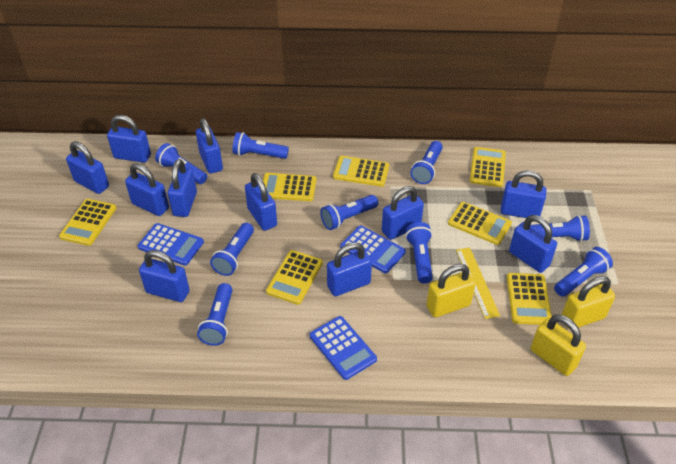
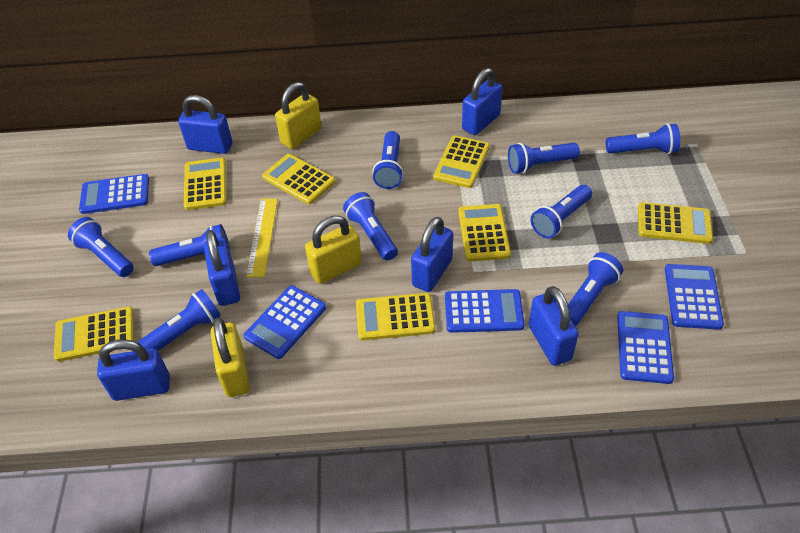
blue calculator: [138,223,204,265] [310,316,377,380] [340,225,406,273] = 3 -> [79,174,149,214] [244,285,326,359] [445,289,525,333] [617,311,674,384] [665,264,724,330] = 5
blue padlock: [66,141,109,194] [107,115,151,163] [125,163,169,216] [139,250,190,302] [168,159,197,217] [196,118,223,174] [245,173,277,231] [327,242,372,296] [382,186,424,240] [501,170,546,218] [509,215,557,273] = 11 -> [97,339,170,401] [178,95,232,154] [204,230,240,306] [411,217,453,292] [462,68,502,135] [529,286,579,366] = 6

